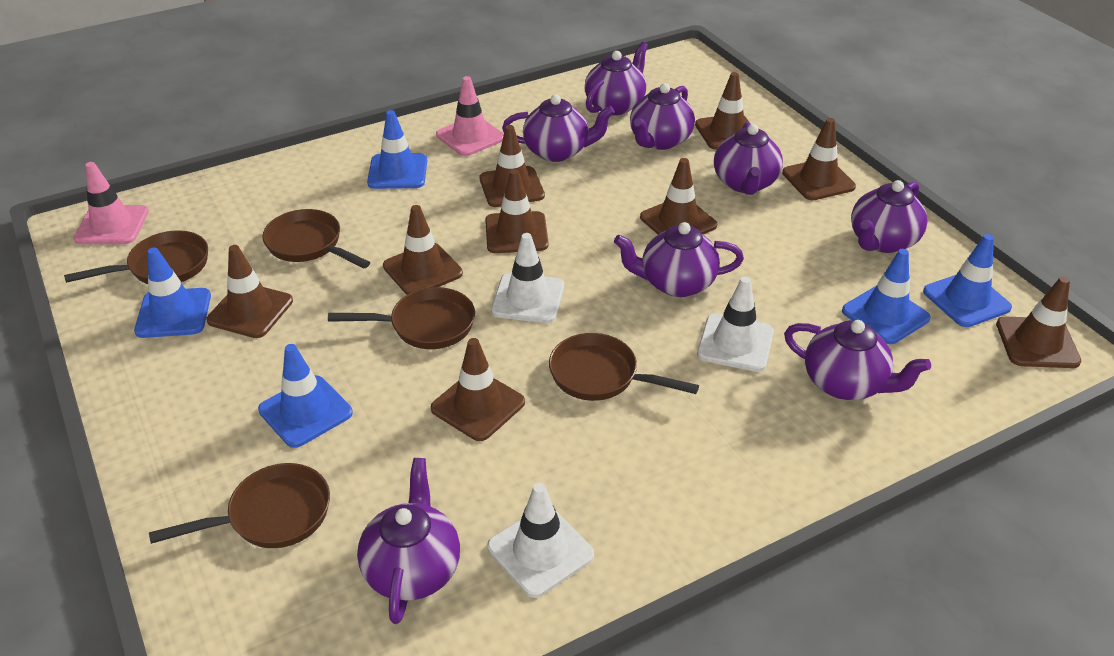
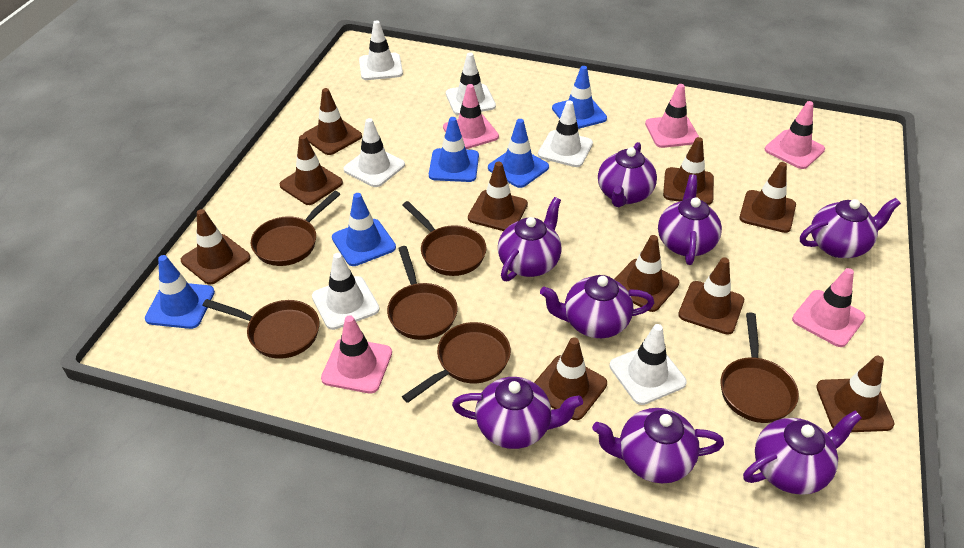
brown pan: [64,230,208,284] [149,463,330,548] [262,209,370,268] [328,287,475,349] [549,333,699,401] = 5 -> [203,299,320,359] [251,191,340,266] [387,246,458,340] [402,201,487,276] [402,322,511,403] [721,313,799,423] = 6
brown traffic cone: [206,245,293,338] [383,205,463,295] [431,338,525,441] [479,125,545,207] [485,169,549,253] [640,158,717,234] [695,72,750,150] [782,118,856,200] [996,276,1081,368] = 9 -> [181,209,250,285] [280,135,343,205] [303,88,362,155] [468,162,528,231] [534,337,607,420] [614,235,679,312] [663,137,714,205] [678,257,744,335] [739,162,796,233] [816,356,895,432] = 10
pink traffic cone: [73,162,149,244] [436,76,504,156] = 2 -> [321,315,392,393] [443,84,499,149] [645,84,699,148] [765,101,825,169] [792,268,865,347] = 5
white traffic cone: [487,483,594,598] [491,233,564,323] [697,276,774,372] = 3 -> [312,253,379,330] [343,118,405,187] [359,20,403,80] [446,52,496,115] [538,100,593,167] [609,324,687,405] = 6

